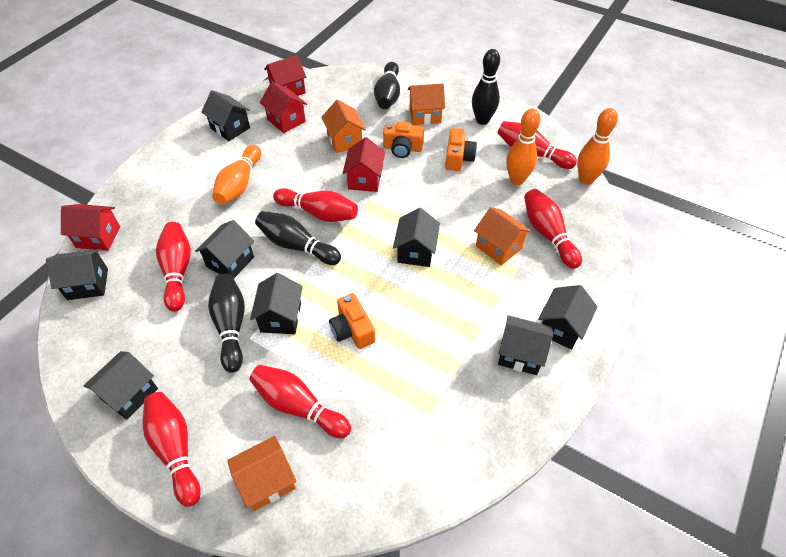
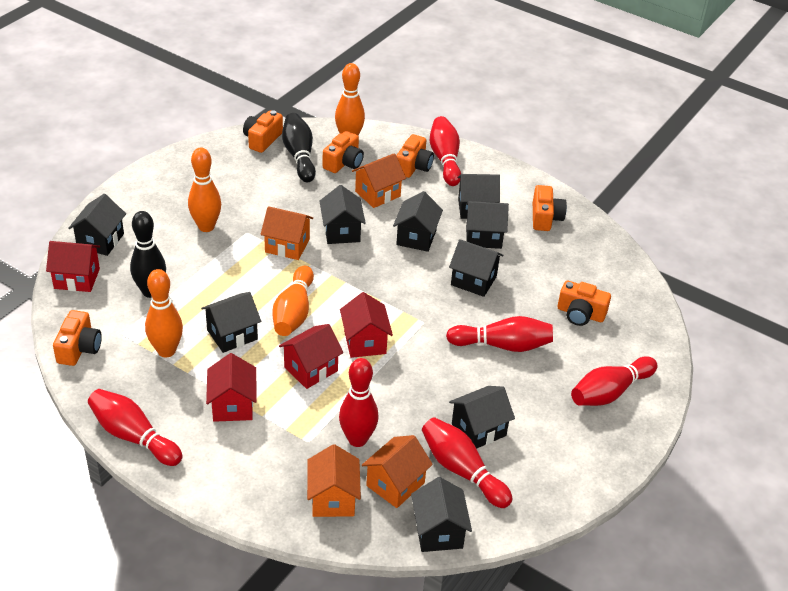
black bowling pin: [208,273,245,373] [255,211,341,265] [374,62,400,109] [472,49,500,125] = 4 -> [130,211,166,298] [282,113,316,182] = 2
black house: [46,249,108,300] [84,351,158,420] [195,220,254,278] [201,90,250,141] [250,273,303,334] [393,208,440,267] [498,315,553,375] [538,285,597,350] = 8 -> [68,194,126,256] [201,292,261,353] [320,185,366,244] [393,191,443,252] [411,477,472,552] [449,239,504,297] [449,386,515,449] [458,174,500,219] [466,201,509,249] = 9
orange bowling pin: [212,145,261,205] [506,108,541,185] [577,108,618,185] = 3 -> [145,269,183,357] [188,148,221,232] [272,266,314,336] [335,63,365,136] = 4
orange camera: [329,293,375,349] [383,121,424,158] [445,128,477,171] = 3 -> [53,310,102,366] [243,110,283,153] [323,131,364,173] [396,134,434,178] [533,185,567,231] [558,281,611,326] = 6

